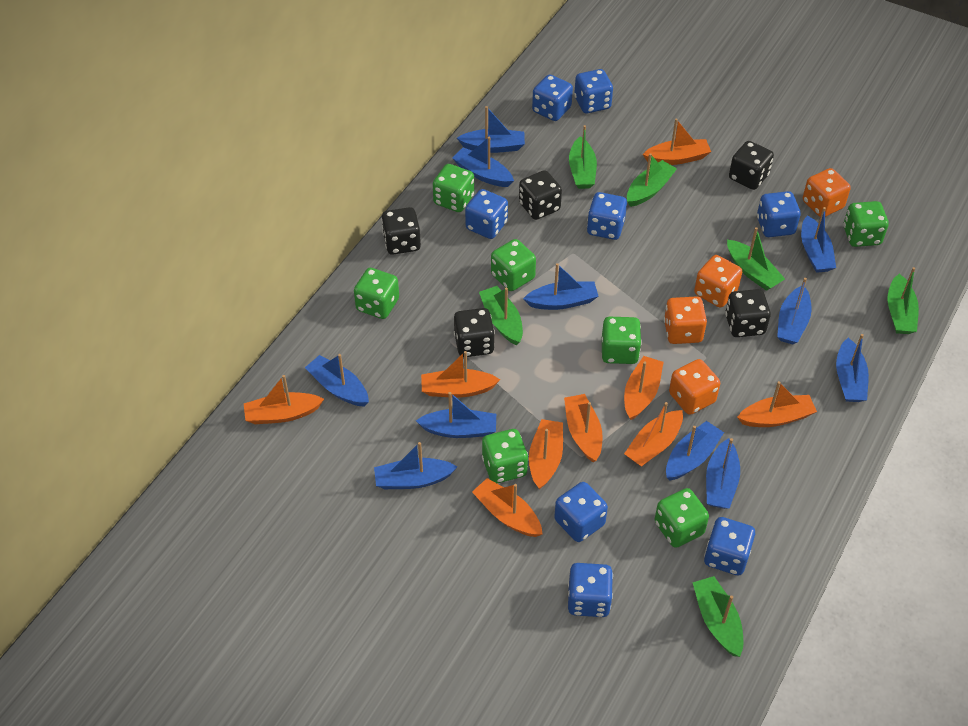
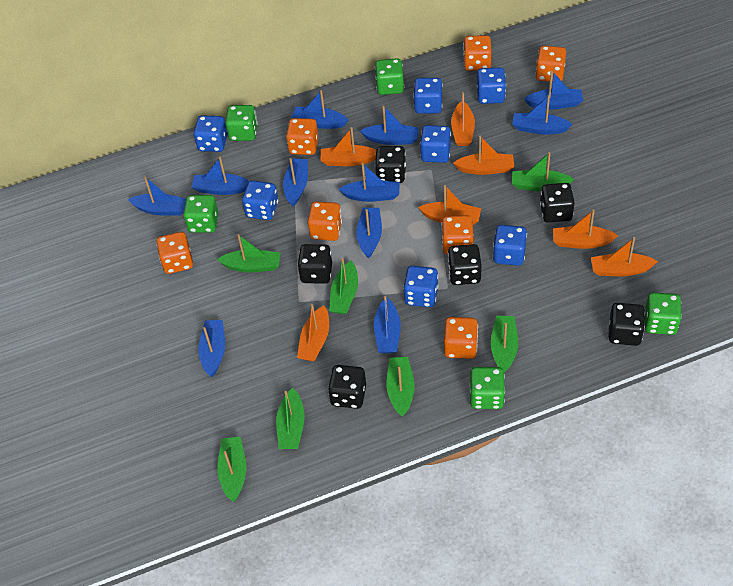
black dice: [381,207,421,255] [454,308,495,357] [519,170,562,220] [725,289,771,337] [729,141,774,190] = 5 -> [298,244,332,284] [328,365,366,409] [375,146,406,183] [448,244,481,285] [540,183,575,223] [608,303,645,346] = 6
blue dice: [465,189,508,239] [532,75,573,121] [554,482,608,542] [568,563,613,617] [574,69,613,113] [587,192,627,240] [704,517,755,575] [757,191,801,237] = 8 -> [194,115,227,152] [242,181,278,220] [403,266,439,307] [413,78,443,114] [420,125,451,163] [477,67,506,104] [493,225,527,266] = 7
green boat: [479,286,523,345] [569,125,597,189] [627,153,677,207] [693,576,743,657] [727,227,785,291] [887,267,919,334] = 6 -> [217,234,280,272] [217,437,247,502] [276,388,305,449] [329,258,358,314] [387,357,415,417] [491,315,518,372] [512,152,574,191] = 7
green dice: [354,268,399,319] [433,164,474,212] [482,429,528,483] [491,239,536,291] [602,317,642,364] [655,488,709,548] [843,201,889,247] = 7 -> [183,195,219,233] [225,105,258,141] [375,58,404,95] [469,367,505,409] [645,292,682,335] = 5
orange boat: [244,375,324,424] [421,351,500,398] [472,478,543,537] [529,419,563,489] [564,394,602,462] [624,356,664,420] [624,402,683,467] [643,119,711,165] [737,381,817,427] = 9 -> [297,304,329,362] [321,127,376,166] [418,185,481,225] [451,92,475,146] [453,136,514,175] [553,209,618,249] [591,237,658,276] = 7
orange dice: [664,296,707,344] [669,359,720,415] [694,255,742,308] [803,168,851,217] = 4 -> [156,232,193,274] [286,118,318,155] [308,202,342,241] [441,215,474,255] [444,317,478,359] [463,35,492,71] [536,46,566,82] = 7

